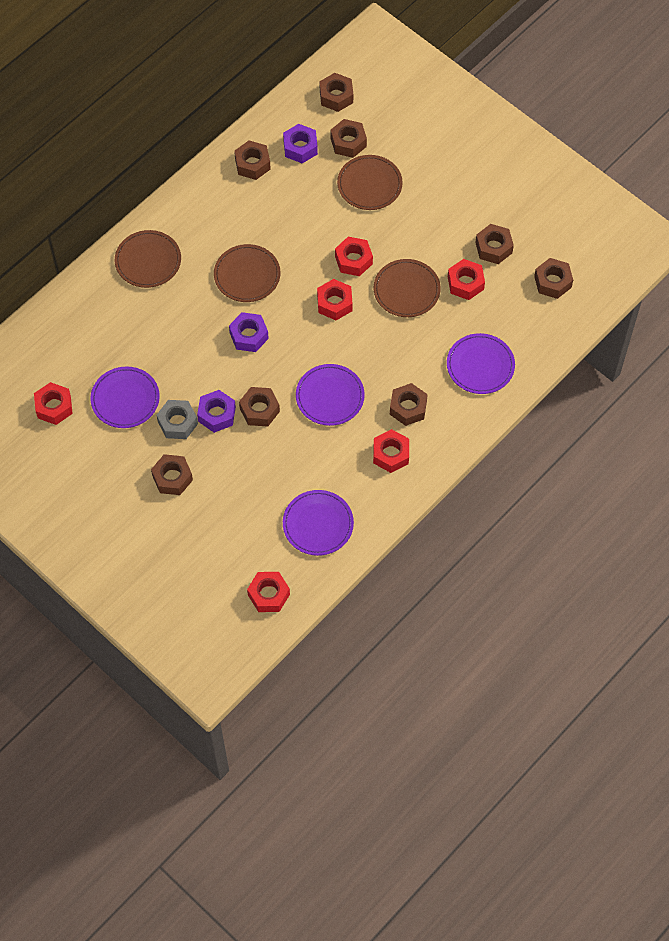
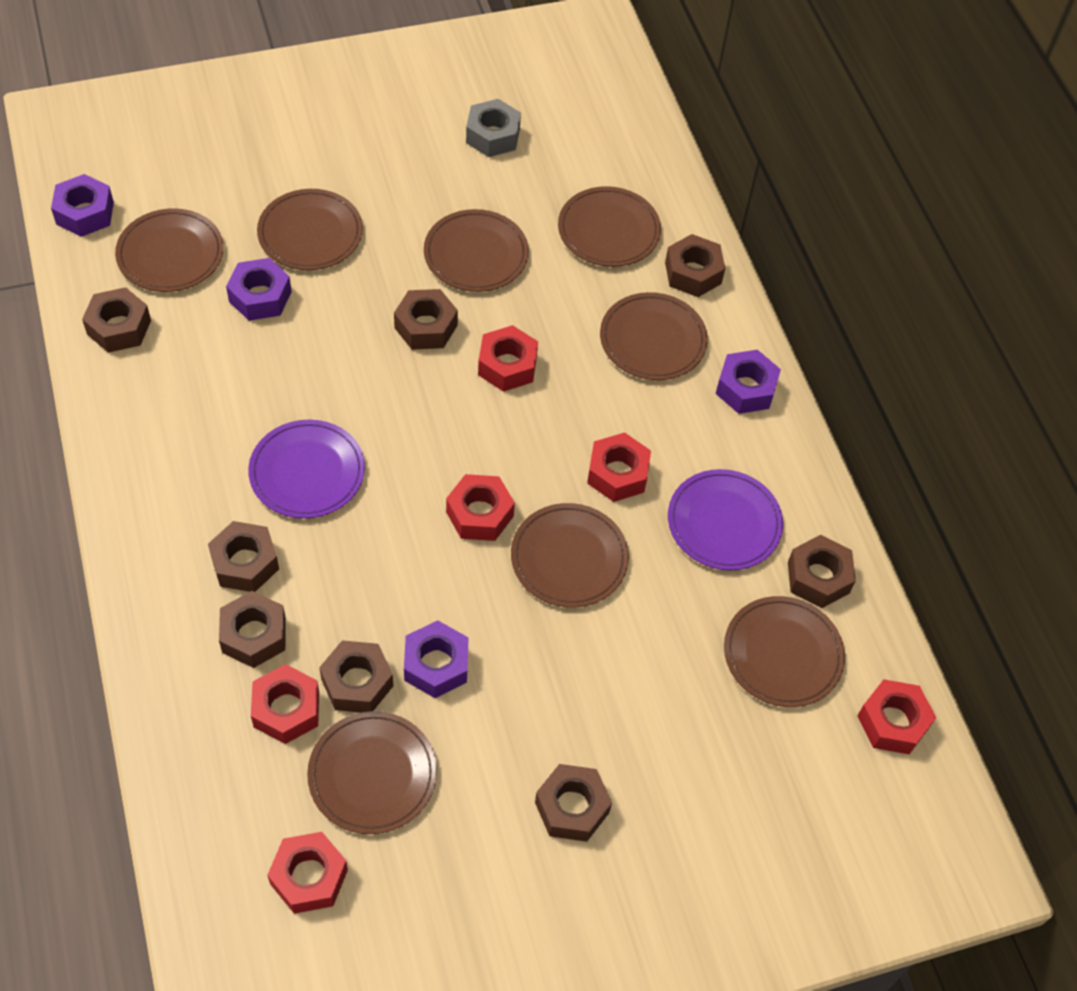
brown plate: [115,230,181,288] [214,244,280,302] [337,155,403,210] [374,259,441,317] = 4 -> [115,208,224,292] [257,189,363,270] [307,711,437,834] [424,209,529,292] [511,503,629,607] [558,186,661,267] [600,292,708,380] [724,596,845,707] = 8
purple nut: [197,390,236,433] [229,312,269,352] [283,124,318,163] = 3 -> [51,174,114,237] [226,258,292,321] [404,620,469,698] [716,350,781,414] = 4
purple plate: [90,366,160,428] [283,490,354,556] [296,364,365,426] [447,333,515,394] = 4 -> [248,420,365,519] [668,469,783,570] = 2

